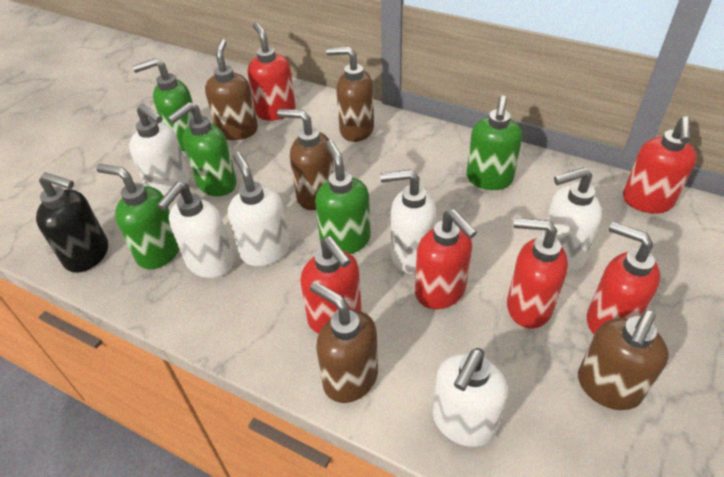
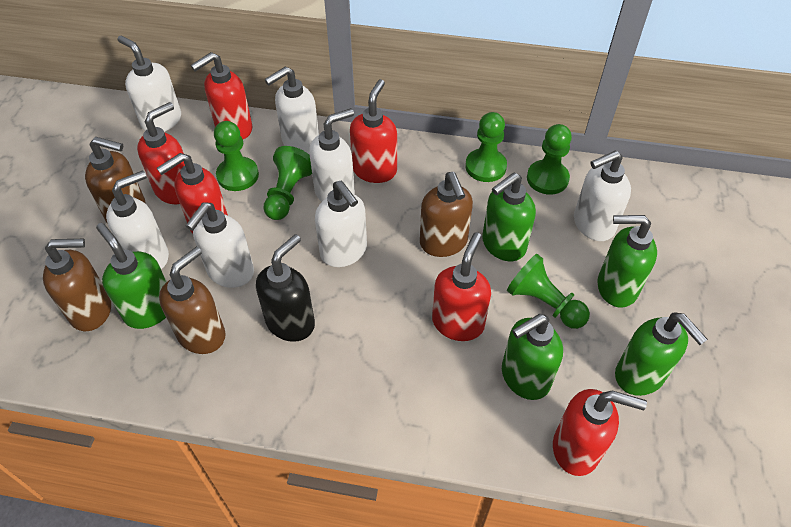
brown soap dispenser: [205,39,258,140] [277,109,334,210] [310,282,378,403] [326,47,374,142] [578,310,669,410] = 5 -> [43,239,111,331] [85,137,145,224] [159,247,226,354] [420,172,473,257] = 4
green pawn: none = 0 -> [214,121,259,191] [264,146,312,220] [465,112,507,182] [507,254,590,329] [527,124,572,195] = 5
white soap dispenser: [129,104,189,196] [157,182,234,278] [228,152,290,266] [380,170,436,274] [433,348,508,447] [542,167,602,272] = 6 -> [106,170,169,269] [118,35,181,132] [186,202,254,288] [265,66,319,154] [309,108,355,202] [315,181,367,267] [574,150,631,241] = 7

